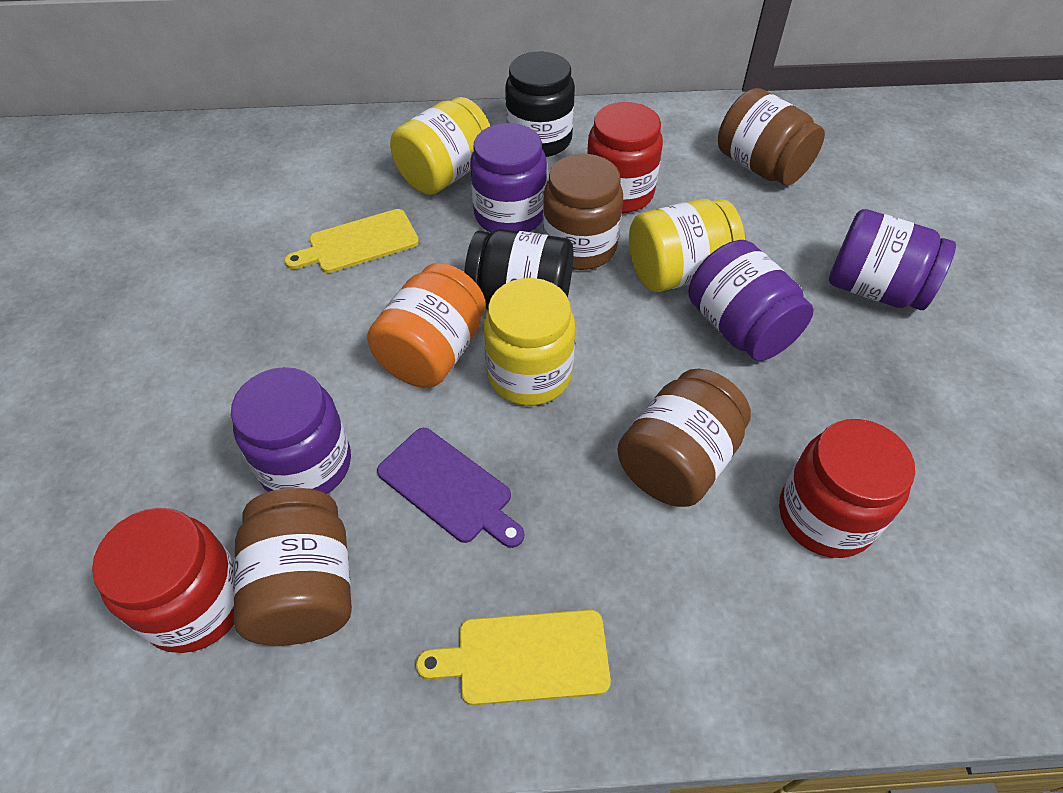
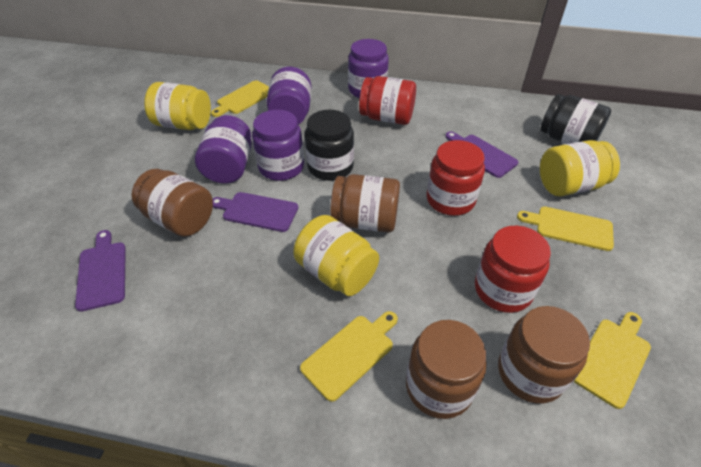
orange jar: [367,263,486,388] = 1 -> none = 0
purple cutting board: [377,428,524,548] = 1 -> [75,230,126,312] [213,192,298,232] [445,131,519,178] = 3
yellow cutting board: [284,209,419,273] [416,610,611,705] = 2 -> [211,80,269,117] [300,311,398,402] [517,207,614,251] [574,312,651,409] = 4

